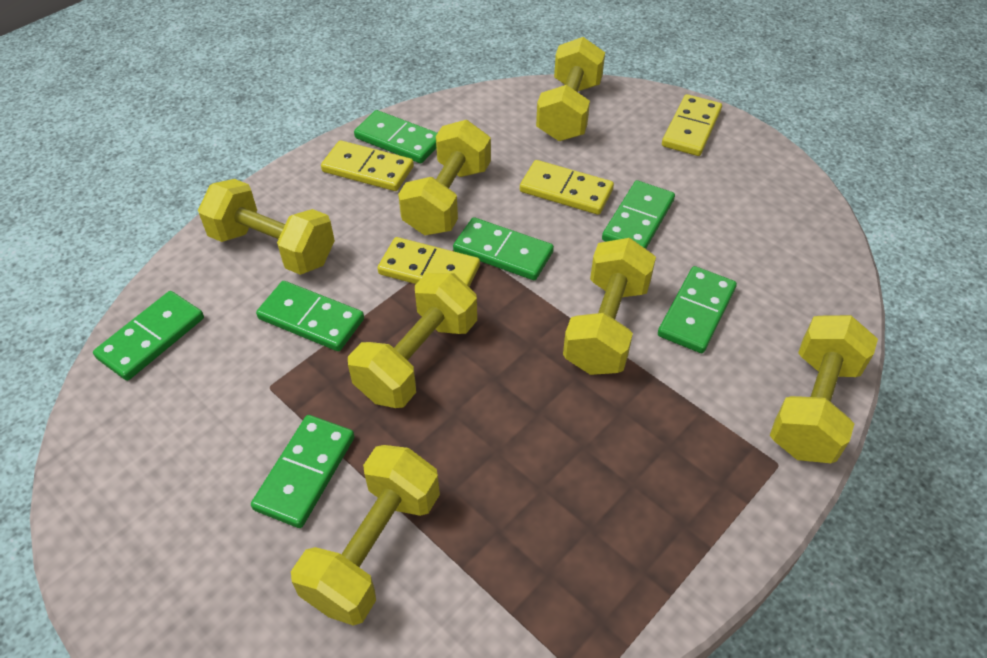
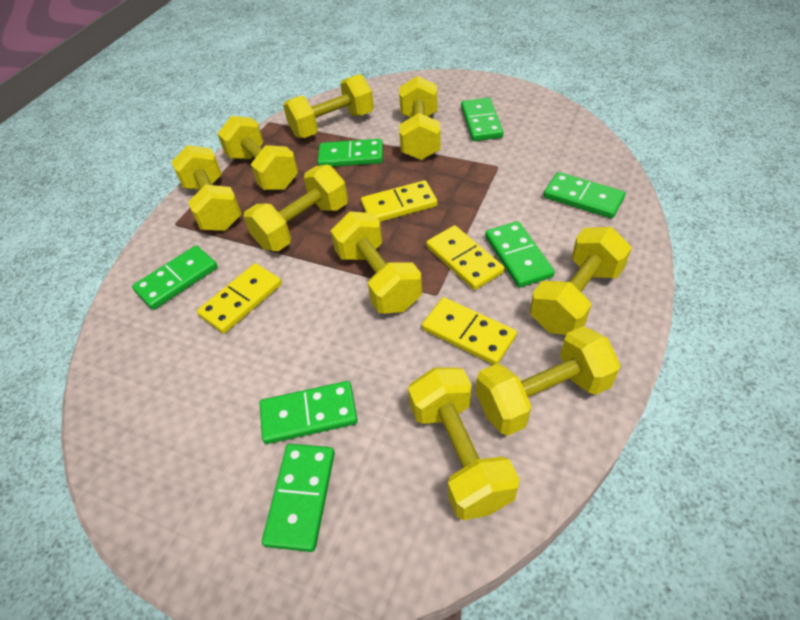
yellow dumbbell: [198,179,335,275] [291,445,440,626] [348,273,477,408] [398,120,491,235] [536,37,605,141] [563,238,656,375] [770,315,878,463] = 7 -> [172,145,242,231] [218,116,298,190] [243,165,348,251] [283,74,374,138] [331,212,422,313] [399,76,441,160] [408,367,520,520] [476,326,621,436] [530,227,632,335] = 9

